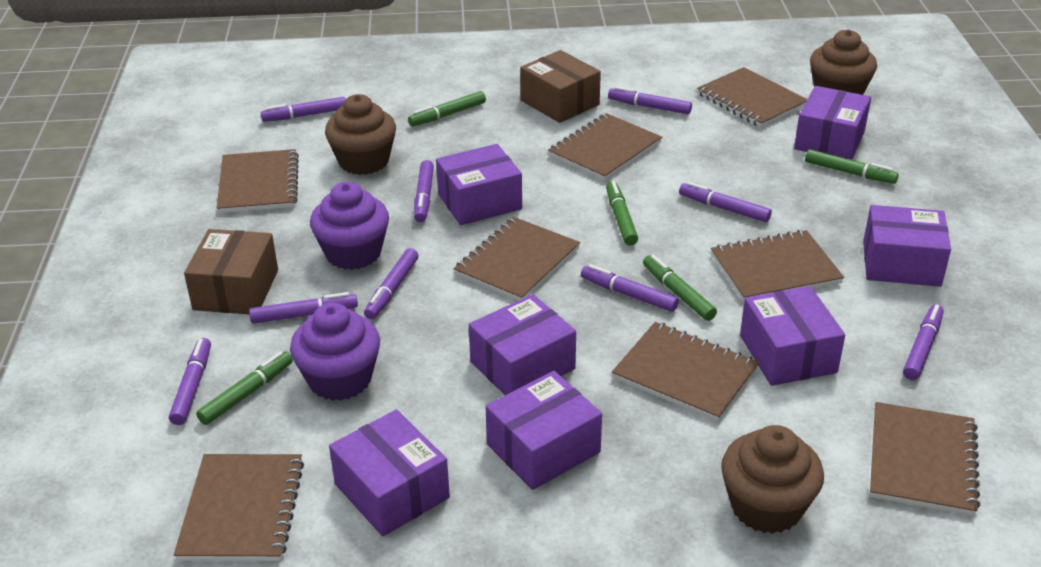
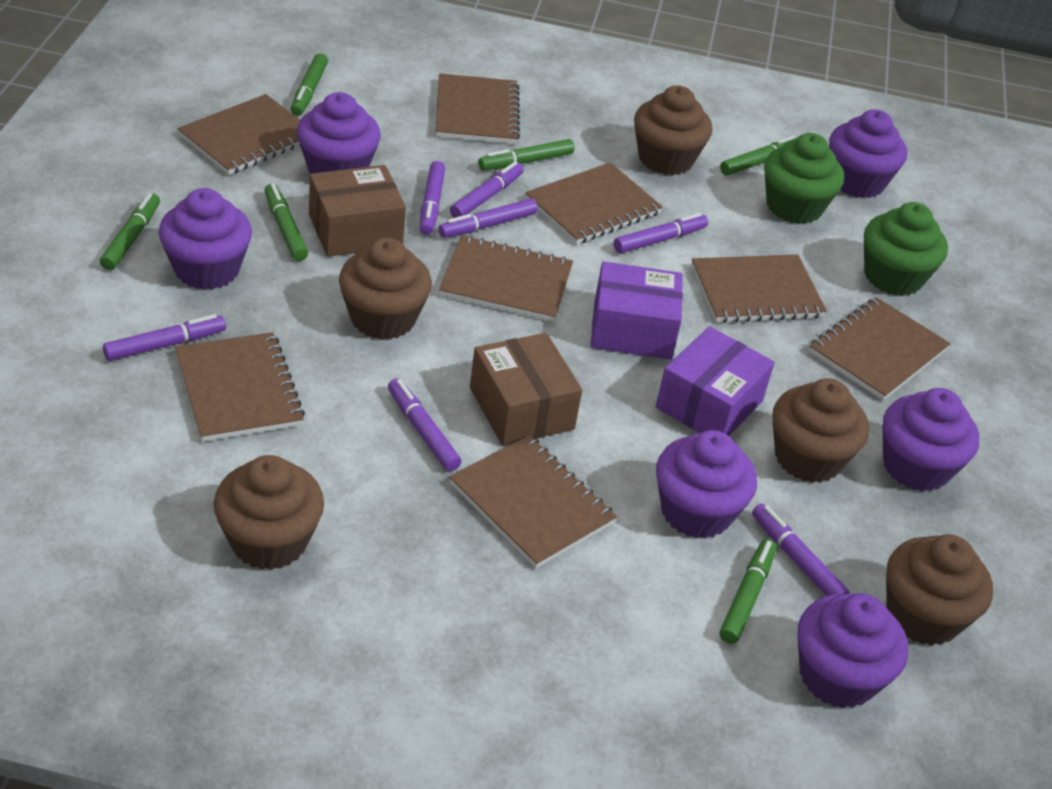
brown cupcake: [325,94,396,175] [721,425,824,534] [810,30,877,95] = 3 -> [214,455,324,570] [339,238,432,340] [634,85,712,175] [772,378,869,483] [886,534,993,646] = 5
green cupcake: none = 0 -> [764,133,844,224] [864,202,948,296] = 2
green marker: [196,351,293,425] [408,91,486,126] [606,181,638,246] [643,255,717,321] [805,149,899,184] = 5 -> [100,193,160,270] [264,184,308,261] [291,53,328,116] [478,139,574,170] [719,539,777,644] [720,135,797,176] = 6
purple box: [329,410,450,536] [436,144,522,225] [469,294,576,395] [485,371,602,490] [740,286,845,386] [794,86,871,160] [863,205,951,287] = 7 -> [591,261,683,360] [656,326,775,436] = 2
purple cupcake: [290,303,380,401] [310,182,389,270] = 2 -> [159,188,252,290] [297,92,381,174] [656,430,757,539] [798,593,908,709] [829,109,907,198] [883,388,979,492] = 6
purple marker: [169,338,211,425] [249,292,358,324] [261,97,346,122] [364,248,418,319] [414,160,434,222] [581,264,679,312] [608,86,692,114] [679,182,772,222] [903,304,944,380] = 9 -> [103,314,226,361] [388,378,461,471] [420,161,445,235] [438,199,538,238] [450,162,524,218] [614,213,708,253] [752,504,850,596] = 7

